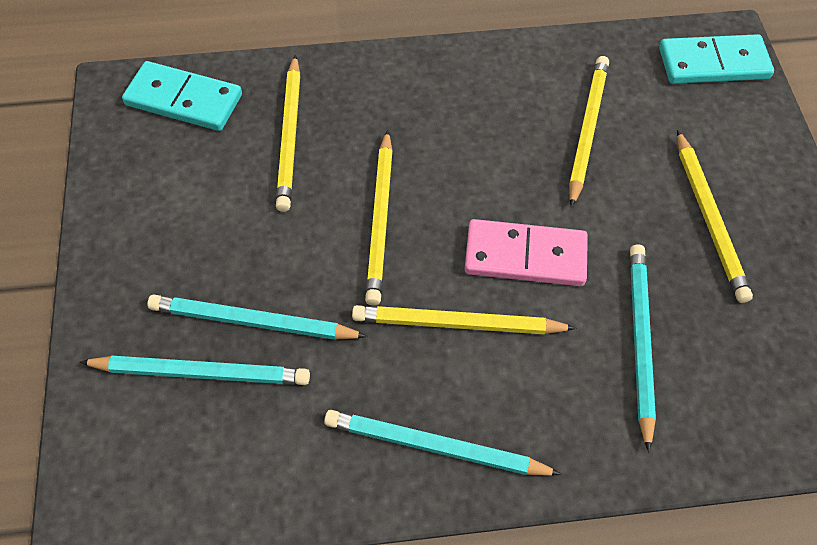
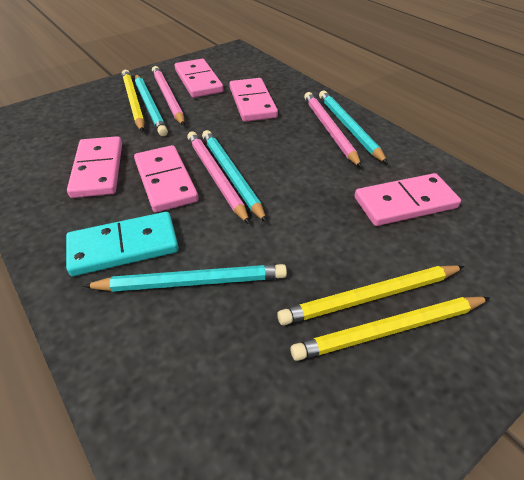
pink domino: [465,219,588,286] = 1 -> [67,136,122,198] [134,145,199,213] [175,59,224,98] [229,78,278,122] [354,173,461,226] = 5
pink pencil: none = 0 -> [152,66,185,126] [187,132,250,224] [304,92,362,168] = 3
turquoise domino: [122,61,242,131] [659,34,774,84] = 2 -> [66,212,179,276] = 1
yellow pencil: [276,55,301,212] [352,305,577,335] [365,130,393,306] [569,56,609,208] [677,130,753,303] = 5 -> [122,70,145,132] [277,265,465,326] [291,297,490,361] = 3

